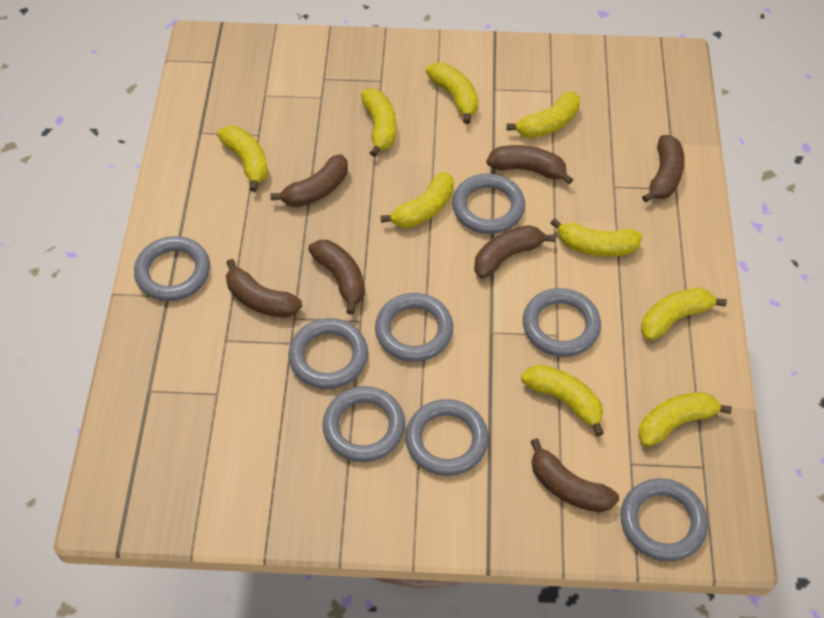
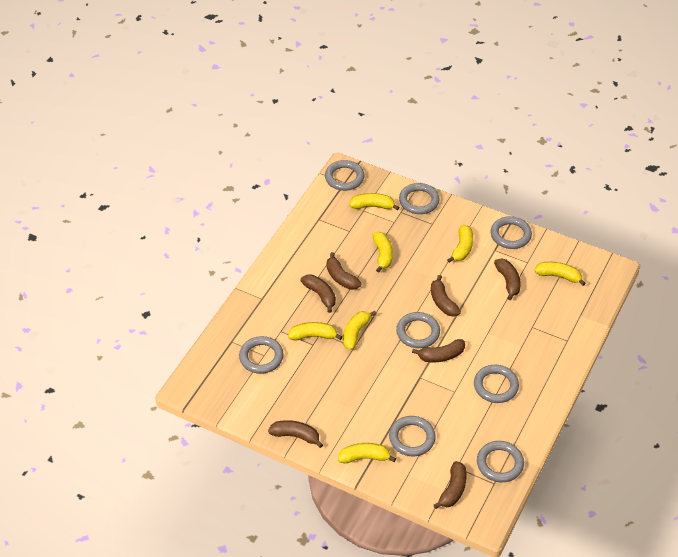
yellow banana: [217,126,268,192] [361,89,396,157] [381,172,454,228] [426,63,479,124] [506,91,580,138] [521,365,604,436] [550,218,642,257] [638,392,732,447] [641,288,727,341] = 9 -> [288,322,342,340] [338,443,396,463] [343,311,376,350] [349,193,399,210] [373,232,393,273] [447,225,473,263] [534,262,586,286] = 7

